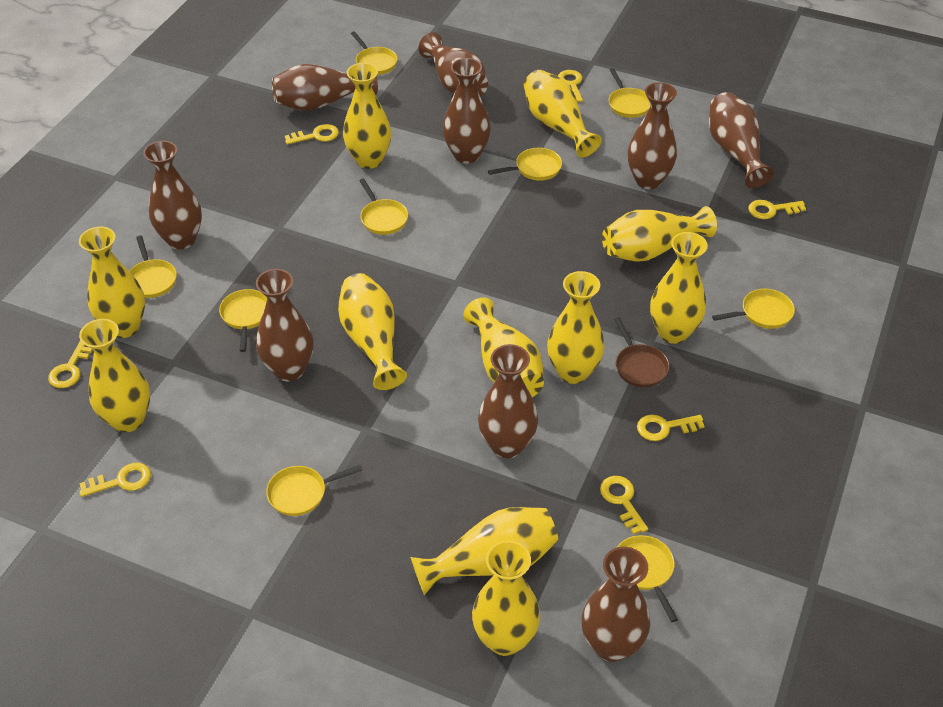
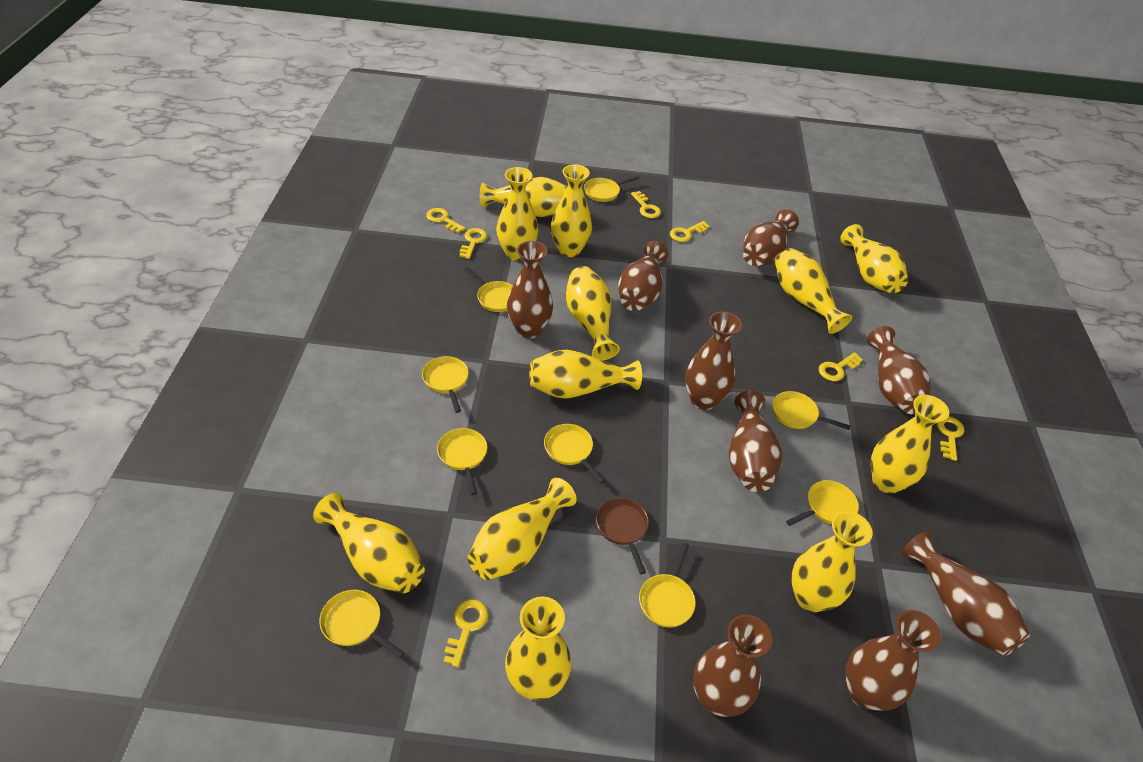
yellow vase: [79,227,145,338] [79,319,150,432] [338,273,407,390] [343,63,391,169] [410,507,559,595] [463,297,544,397] [472,540,540,656] [524,70,602,158] [547,271,605,384] [602,206,717,262] [650,232,708,344] = 11 -> [313,493,425,593] [468,478,576,580] [480,177,567,217] [496,167,538,261] [505,597,571,700] [529,350,642,399] [551,164,592,257] [566,266,620,360] [775,248,852,334] [791,511,873,612] [840,224,908,293] [871,395,949,494] = 12

